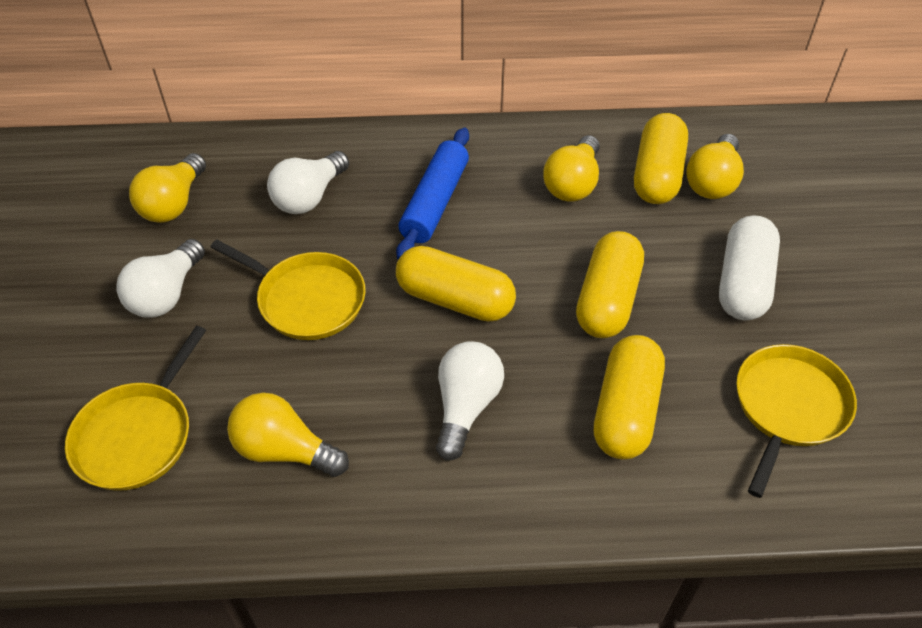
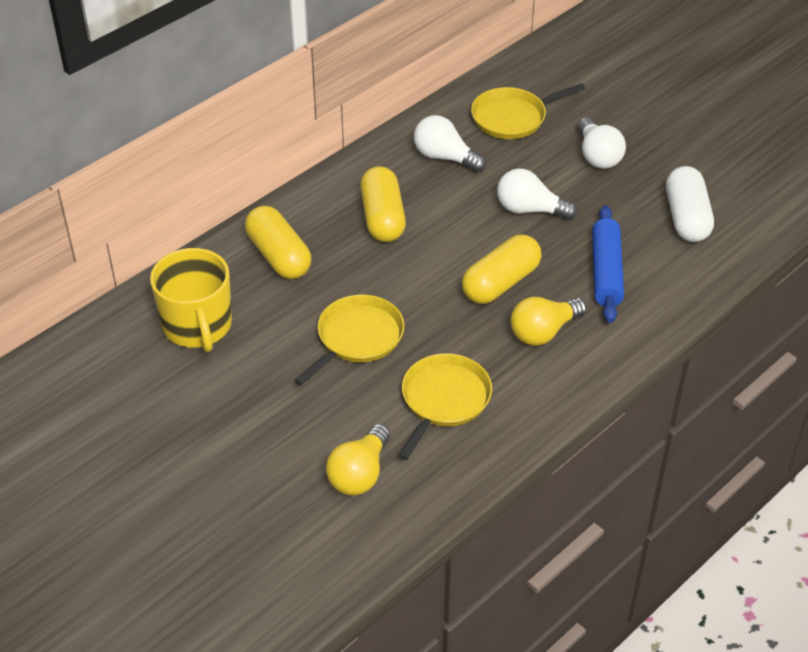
yellow capsule: [396,246,516,322] [576,231,644,338] [594,335,665,459] [634,113,688,204] = 4 -> [245,206,311,279] [360,166,406,242] [462,234,542,304] = 3
yellow light bulb: [129,153,206,223] [227,393,349,477] [543,135,599,202] [686,134,744,199] = 4 -> [326,424,390,495] [511,297,587,346] = 2
yellow mug: none = 0 -> [150,248,232,352] = 1

